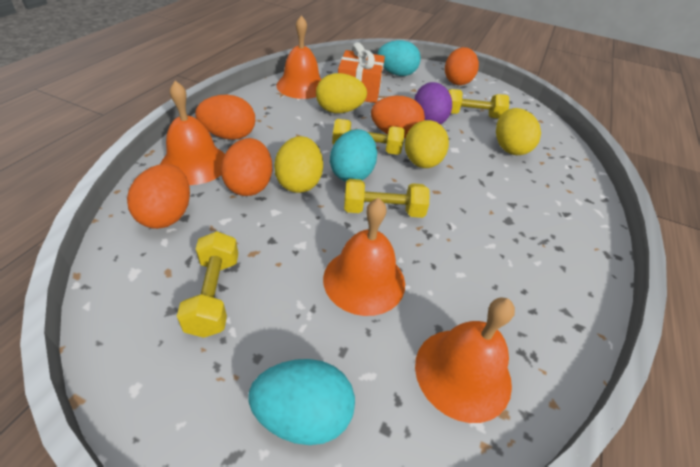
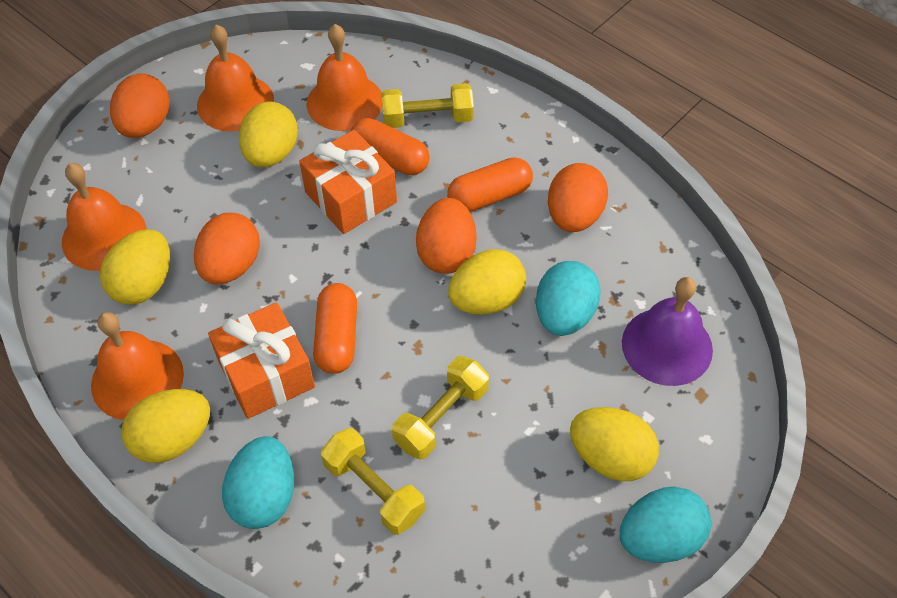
orange capsule: none = 0 -> [313,283,357,374] [351,118,430,175] [447,157,533,212] = 3
orange egg: [127,164,190,229] [195,95,255,140] [221,138,272,196] [371,96,425,138] [445,47,479,85] = 5 -> [110,73,170,138] [194,213,260,285] [416,198,476,274] [548,163,608,232] = 4
orange gift: [338,42,385,103] = 1 -> [208,302,315,419] [299,130,397,234] = 2
purple bell: none = 0 -> [622,277,713,386] = 1
purple egg: [414,82,452,125] = 1 -> none = 0
yellow dumbbell: [177,231,238,338] [332,119,405,155] [344,179,429,218] [448,89,509,119] = 4 -> [321,428,425,535] [381,83,474,128] [392,356,489,460] = 3
yellow egg: [274,136,323,193] [316,73,367,113] [405,120,449,168] [496,108,541,155] = 4 -> [100,229,170,305] [122,389,210,463] [239,101,298,167] [448,249,526,315] [570,407,659,481] = 5

